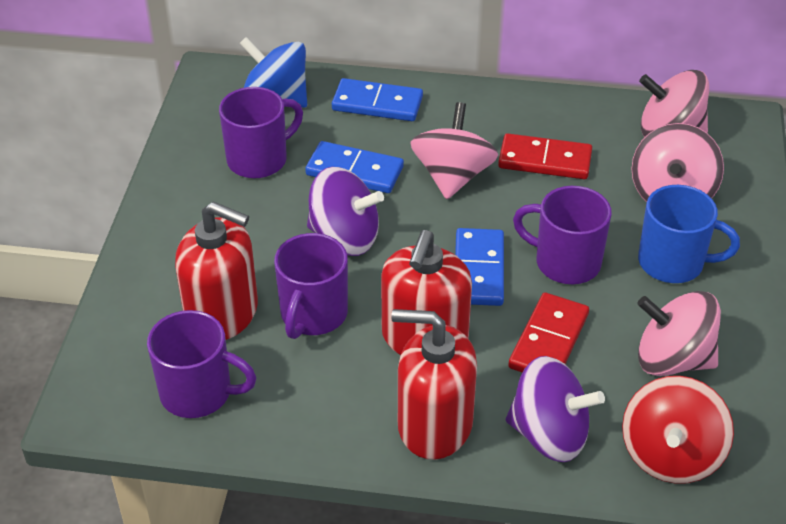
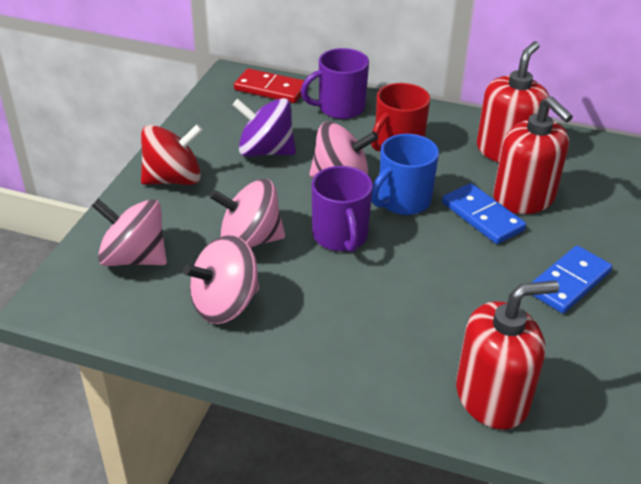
blue domino: [305,141,404,193] [332,78,423,121] [455,228,504,306] = 3 -> [442,183,526,244] [531,246,612,314] = 2
blue spinning top: [239,37,307,108] = 1 -> none = 0
purple mug: [147,310,256,418] [219,87,303,178] [274,233,348,339] [513,186,612,284] = 4 -> [301,48,369,119] [312,166,373,252] = 2
purple spinning top: [307,167,384,256] [506,356,605,462] = 2 -> [233,98,296,157] = 1
red domino: [498,133,592,179] [508,292,589,372] = 2 -> [234,68,305,103] = 1
red mug: none = 0 -> [371,83,430,151] = 1

